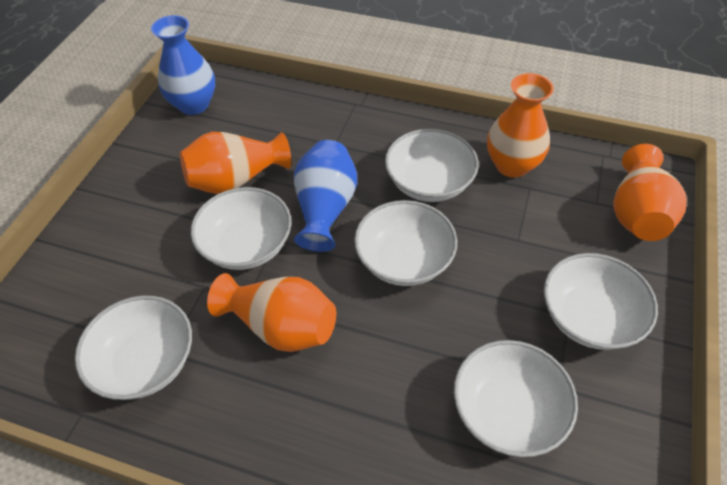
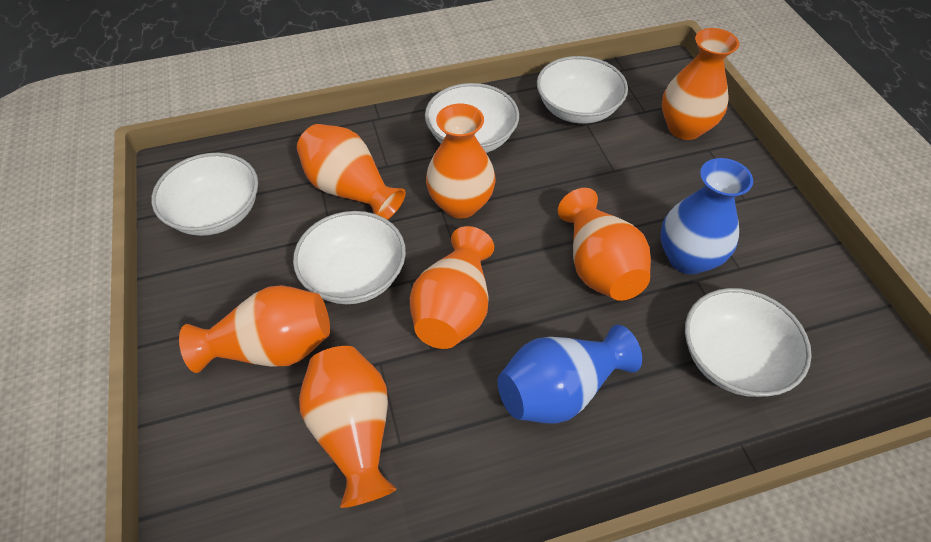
orange vase: [180,132,291,194] [207,273,336,352] [487,73,554,178] [613,144,687,241] = 4 -> [179,285,330,373] [297,124,406,220] [299,346,396,508] [410,226,494,349] [426,103,496,219] [558,188,651,301] [662,28,739,140] = 7
white bowl: [75,296,192,400] [191,187,292,270] [354,200,457,286] [385,129,478,202] [454,340,578,457] [544,253,658,350] = 6 -> [151,153,258,236] [293,211,406,304] [425,83,519,153] [537,56,628,124] [685,288,812,397] = 5

